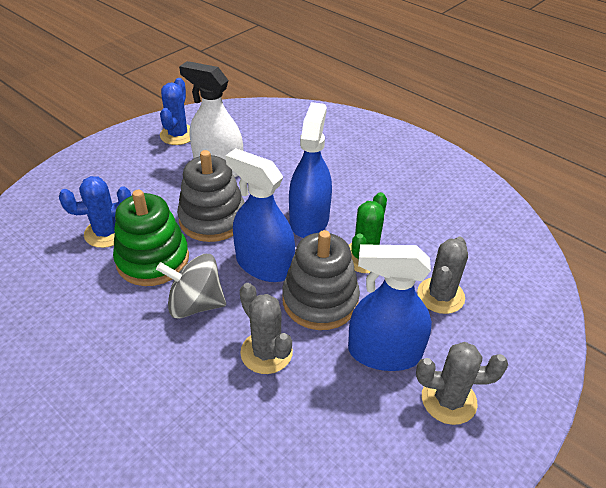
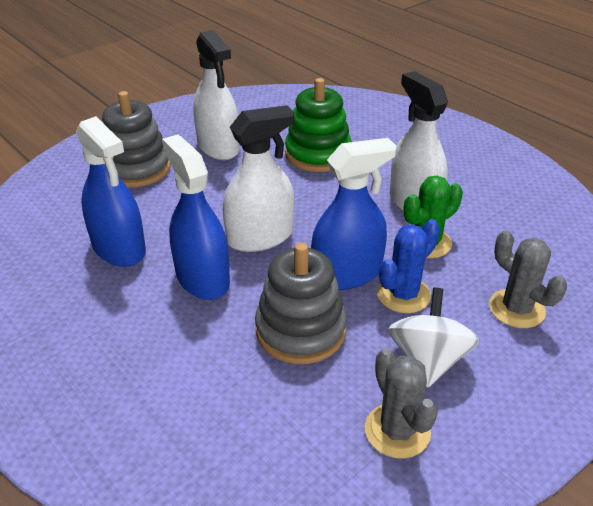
blue cactus: [59,176,131,248] [160,78,190,145] = 2 -> [377,219,440,313] = 1
grey cactus: [240,283,293,374] [416,342,508,425] [417,237,468,314] = 3 -> [365,348,438,459] [489,230,567,328] = 2
grey spinning top: [156,254,226,319] = 1 -> none = 0
white spinning top: none = 0 -> [388,288,479,388] = 1
white spray bottle: [179,61,243,177] = 1 -> [193,30,240,160] [223,105,294,252] [390,71,448,211] = 3

